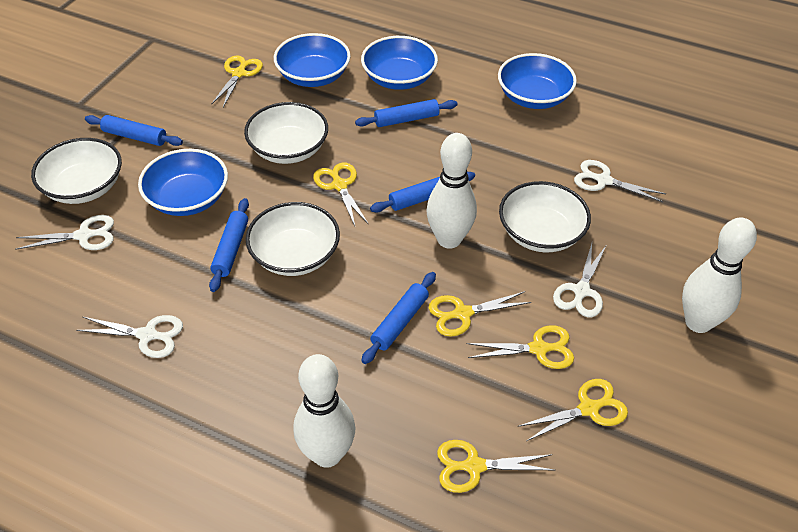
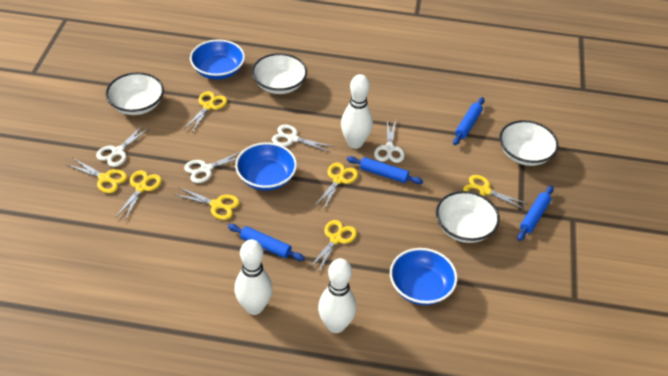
blue bowl: [138,149,228,216] [274,33,351,87] [361,36,438,90] [498,53,577,109] = 4 -> [190,39,245,79] [235,142,297,191] [390,248,457,305] = 3
blue rolling pin: [85,115,183,146] [209,198,249,292] [355,99,458,127] [361,272,436,364] [370,172,475,212] = 5 -> [228,224,305,261] [347,156,423,184] [453,97,485,145] [517,186,554,241] = 4
yellow scissors: [211,55,263,107] [313,163,369,226] [429,291,531,337] [437,440,554,493] [466,325,574,369] [518,379,628,441] = 6 -> [68,158,127,193] [115,170,162,220] [176,187,239,220] [183,91,227,132] [309,220,357,273] [315,163,358,211] [463,175,528,210] = 7

